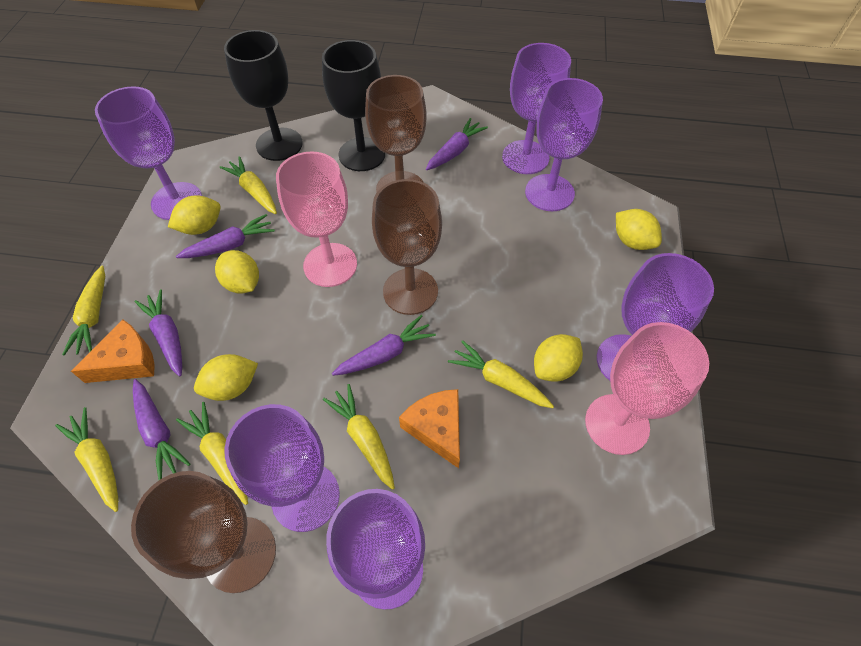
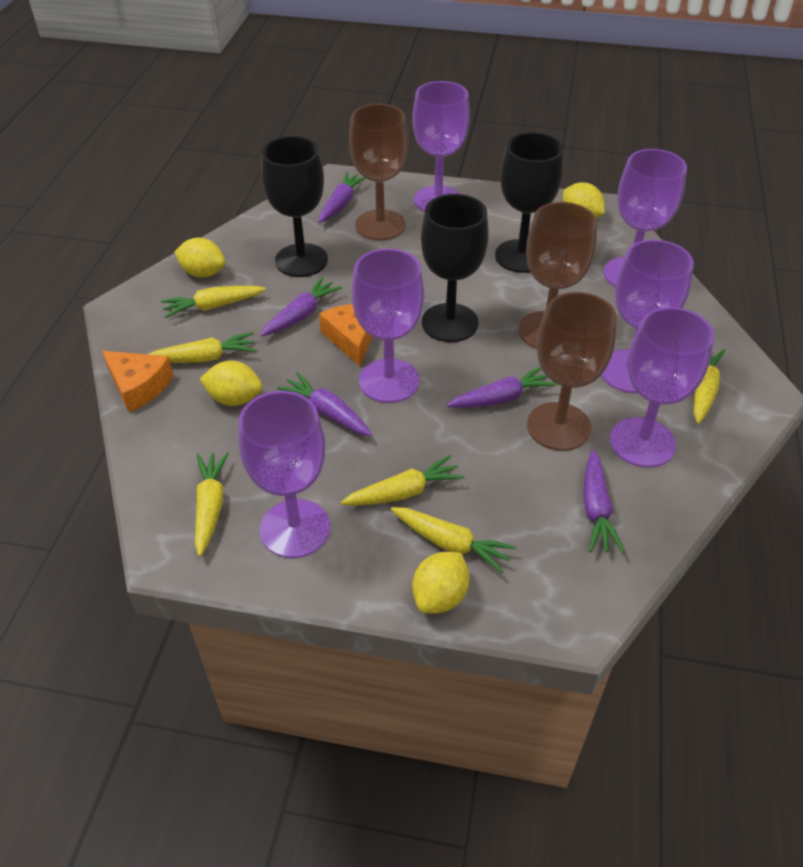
black goblet: [224,30,303,161] [322,40,385,171] = 2 -> [261,136,328,277] [421,194,489,342] [495,132,564,273] = 3
pink goblet: [276,151,357,287] [585,322,709,455] = 2 -> none = 0
yellow lemon: [168,195,221,235] [194,354,258,401] [215,250,259,294] [534,334,583,381] [616,209,662,250] = 5 -> [175,238,226,278] [200,361,263,406] [412,552,470,613] [563,182,605,218] = 4

